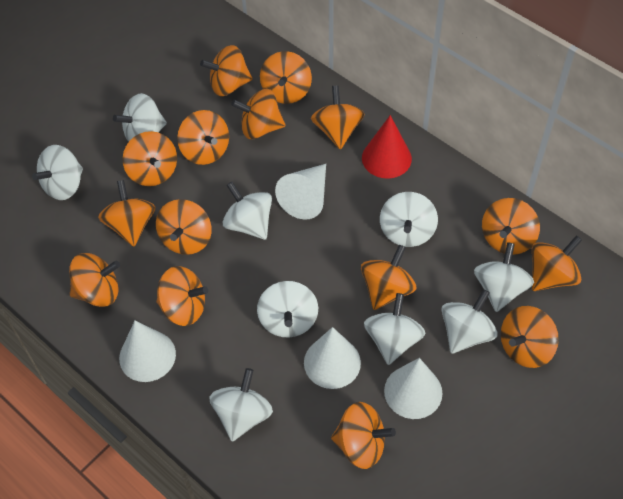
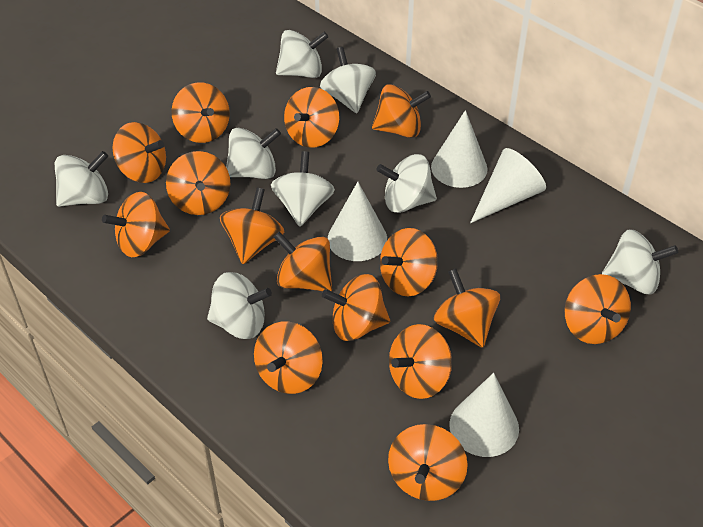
red cone: [362,115,412,179] = 1 -> none = 0
white spinning top: [32,145,83,200] [113,93,167,142] [209,368,273,442] [223,182,272,240] [257,281,318,337] [364,293,426,365] [380,192,438,247] [442,289,498,354] [474,242,534,312] = 9 -> [55,151,108,207] [207,272,272,339] [226,128,281,179] [271,151,335,227] [276,30,328,78] [320,47,376,113] [376,154,437,213] [602,229,678,294] = 8

